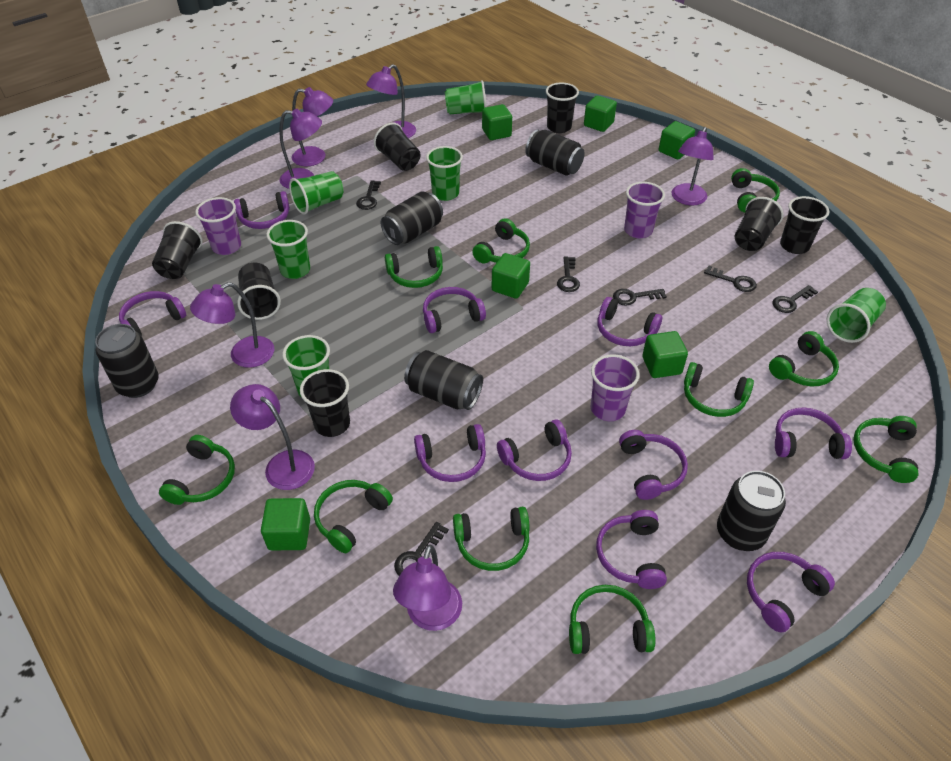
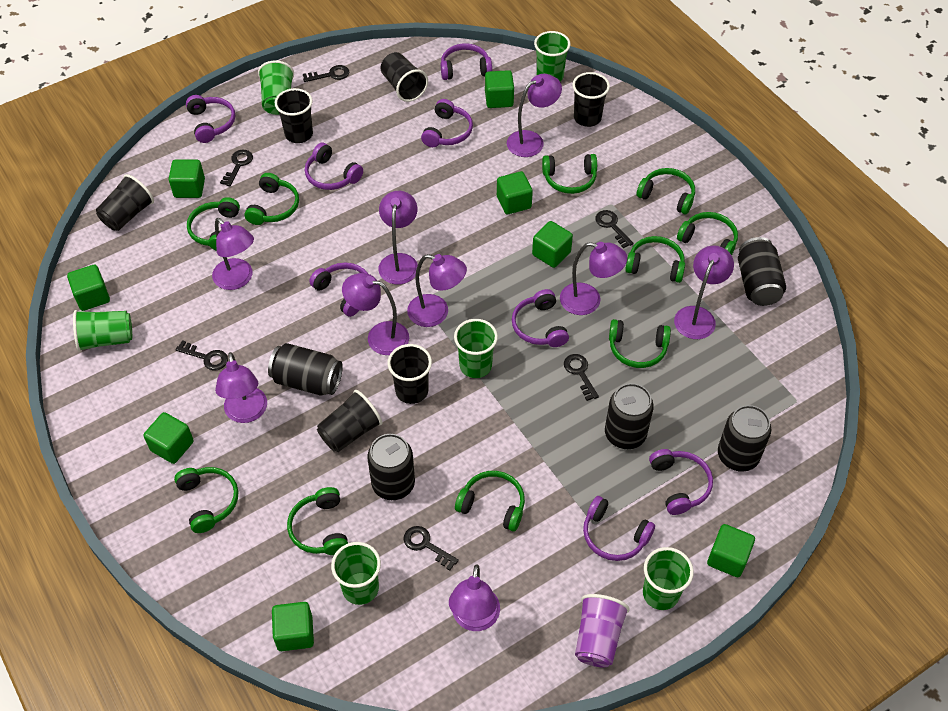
black cup: [152,221,203,279] [237,263,281,320] [300,369,350,437] [374,122,420,171] [546,83,579,133] [735,197,783,251] [780,196,829,254] = 7 -> [96,174,154,231] [275,88,313,143] [317,390,382,452] [380,52,428,102] [388,344,432,404] [572,72,610,127] = 6
green cube: [261,498,310,550] [482,104,512,140] [491,253,530,299] [584,95,617,132] [642,331,688,378] [659,121,695,159] = 6 -> [67,264,110,311] [144,412,194,464] [169,159,205,198] [272,602,314,651] [485,70,514,108] [497,171,533,215] [532,221,573,268] [707,524,755,577] = 8
purple cup: [195,197,241,255] [591,354,639,421] [624,182,665,238] = 3 -> [575,594,630,668] = 1
purple headphones: [119,291,186,336] [234,191,290,229] [414,424,486,482] [423,287,486,333] [497,419,572,481] [596,510,667,589] [598,297,662,346] [619,430,688,500] [747,552,835,633] [775,407,852,459] = 10 -> [186,95,235,143] [305,143,363,190] [309,263,368,317] [421,99,473,147] [441,44,492,80] [512,289,569,347] [583,496,655,561] [649,449,713,515] = 8
purple lamp: [190,282,274,368] [230,384,315,490] [279,109,322,189] [292,87,333,166] [366,64,416,138] [393,544,462,631] [671,127,714,206] = 7 -> [212,218,254,290] [215,352,267,423] [342,273,409,355] [378,191,418,284] [407,254,467,327] [449,564,500,631] [507,74,562,157] [560,242,627,315] [674,246,734,339] = 9

